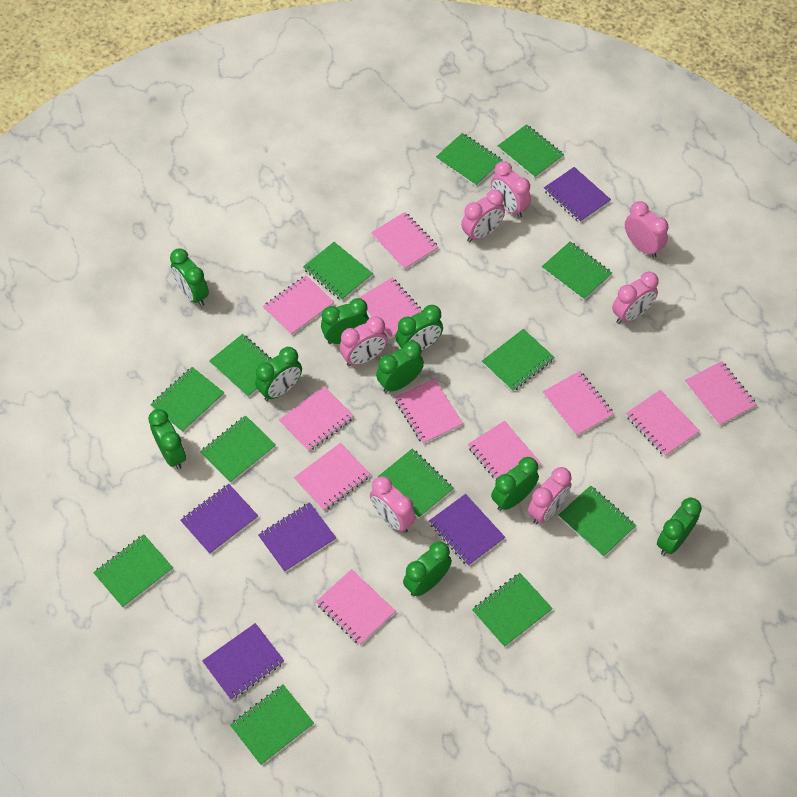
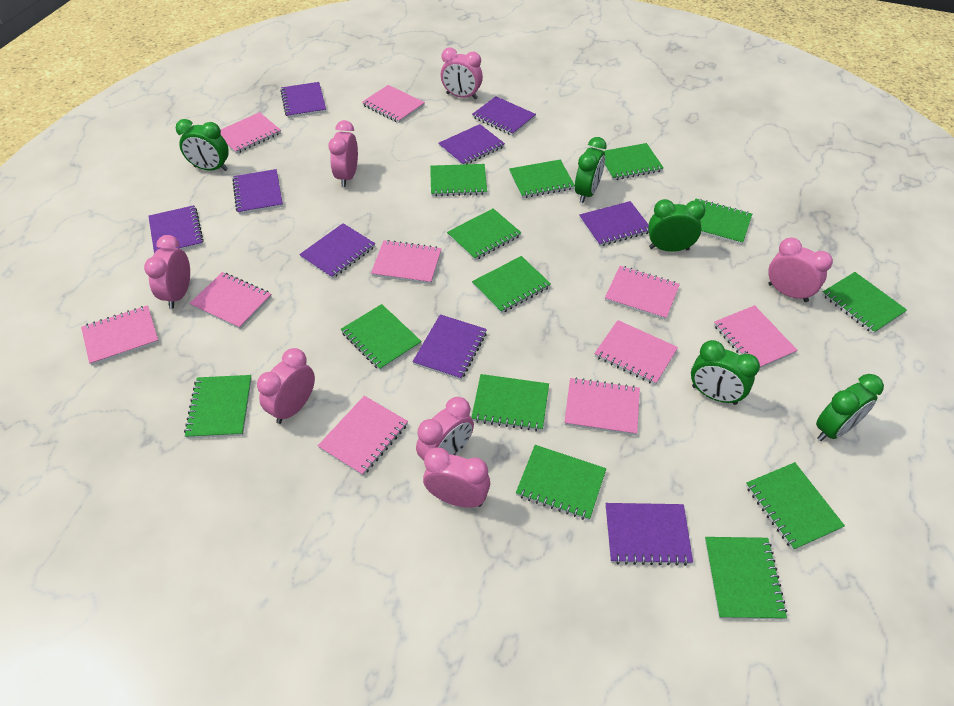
green clock: [148,409,186,470] [170,249,209,306] [255,347,302,401] [321,298,369,344] [376,341,424,393] [396,305,443,351] [403,541,452,597] [491,457,539,511] [657,498,702,555] = 9 -> [176,119,229,171] [575,137,607,203] [648,199,705,252] [691,340,760,405] [816,374,884,441] = 5
pink notebook: [263,275,334,336] [279,386,354,452] [294,443,370,511] [316,569,396,645] [359,278,423,339] [371,212,438,270] [394,379,463,444] [468,421,541,481] [543,371,614,437] [626,390,700,457] [685,361,757,426] = 11 -> [81,305,159,365] [189,272,271,329] [220,112,281,154] [318,396,408,476] [362,85,425,123] [371,240,442,284] [564,377,640,436] [594,320,678,385] [605,266,680,320] [714,305,798,368] = 10
purple notebook: [180,484,258,554] [202,623,284,700] [258,502,336,572] [429,494,505,566] [544,167,611,223] = 5 -> [148,205,204,253] [232,169,283,214] [280,82,326,118] [299,223,375,279] [412,314,487,380] [438,124,505,165] [472,96,536,136] [579,201,649,246] [605,503,693,566] = 9

